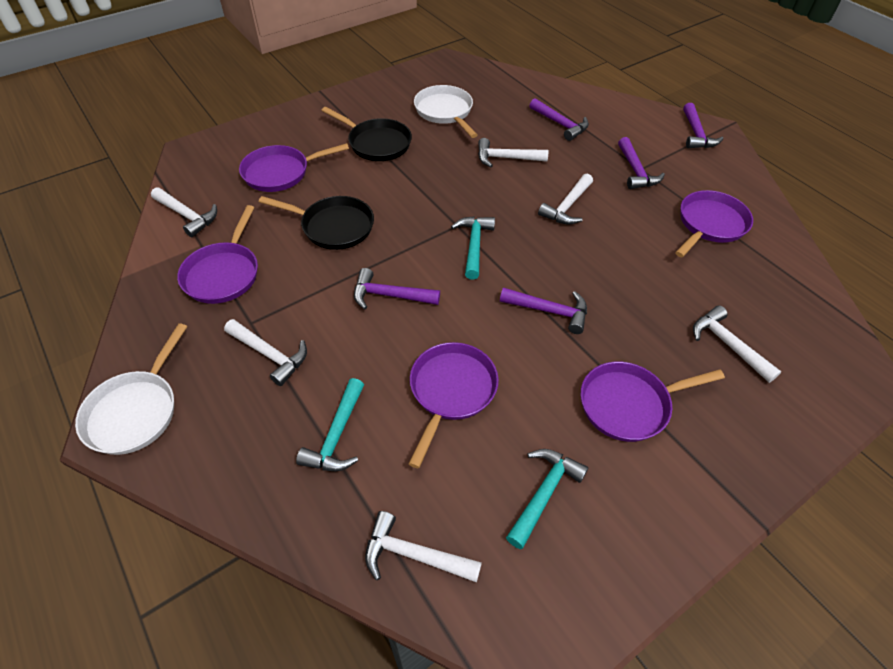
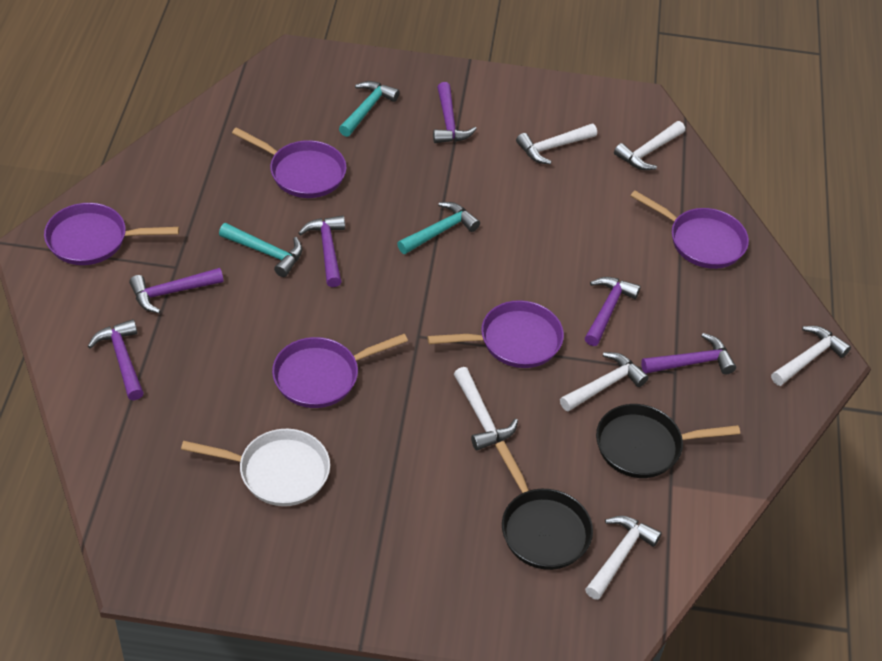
purple hammer: [354,268,440,309] [500,287,587,334] [529,98,589,141] [618,137,665,189] [683,103,723,148] = 5 -> [88,319,144,400] [129,268,224,313] [299,216,345,287] [433,82,476,143] [585,277,641,346] [641,333,736,374] = 6
white pan: [75,323,187,455] [414,85,478,138] = 2 -> [181,429,330,506] = 1

